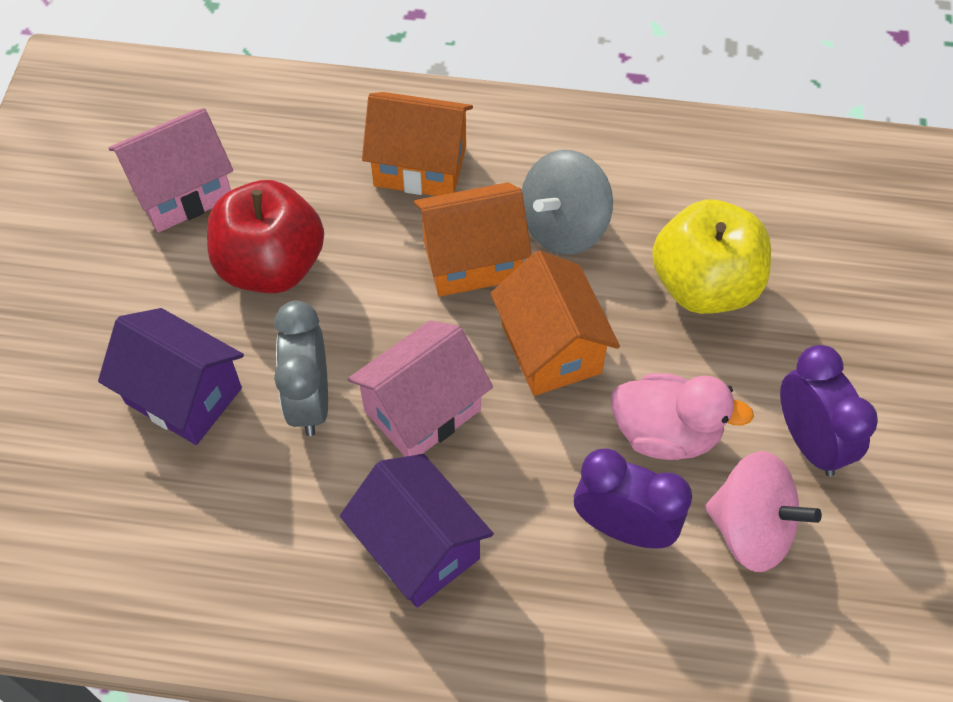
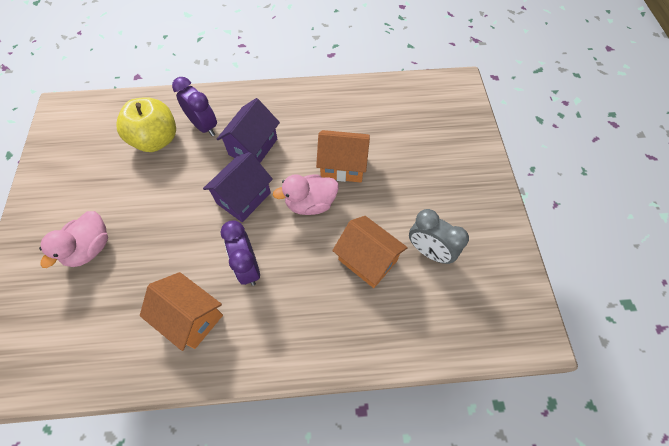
grey spinning top: [522,150,613,255] = 1 -> none = 0
pink duck: [611,373,754,460] = 1 -> [39,211,108,268] [273,174,339,215] = 2
pink house: [109,108,233,233] [348,320,493,457] = 2 -> none = 0
pink spinning top: [705,451,822,572] = 1 -> none = 0
red apple: [207,180,324,293] = 1 -> none = 0

